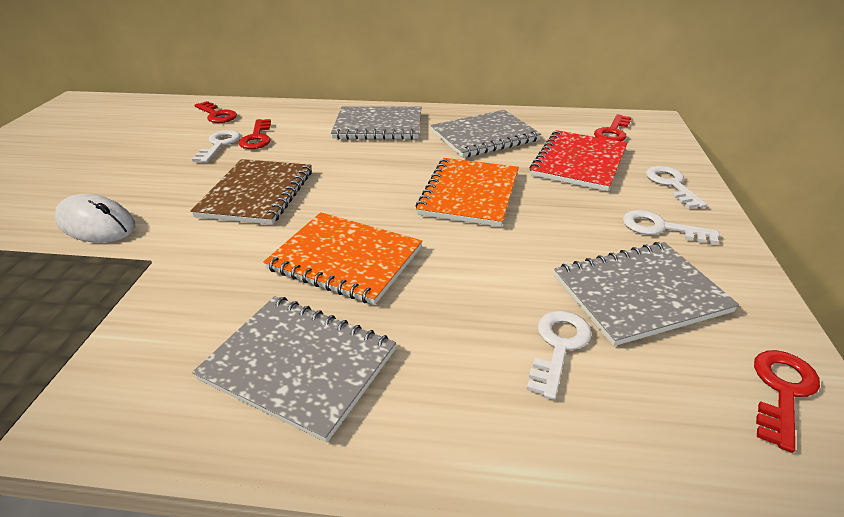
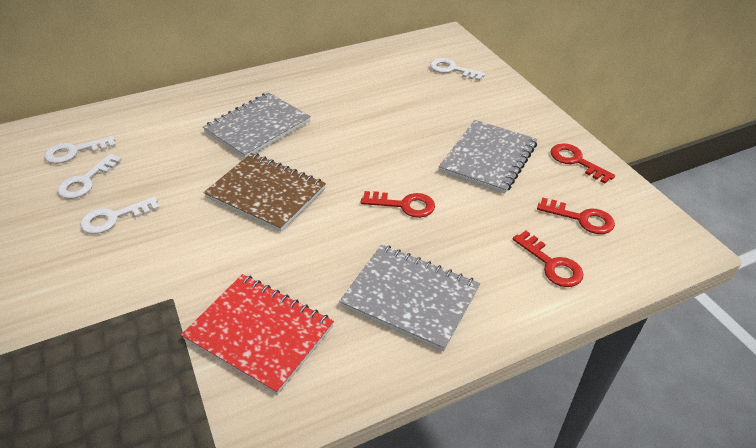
grey notebook: [192,296,396,443] [331,107,422,140] [430,110,541,158] [554,242,739,346] = 4 -> [203,92,311,158] [339,244,480,352] [439,120,537,194] = 3
orange notebook: [263,212,422,305] [416,158,519,227] = 2 -> none = 0
white mouse: [55,194,135,243] = 1 -> none = 0

